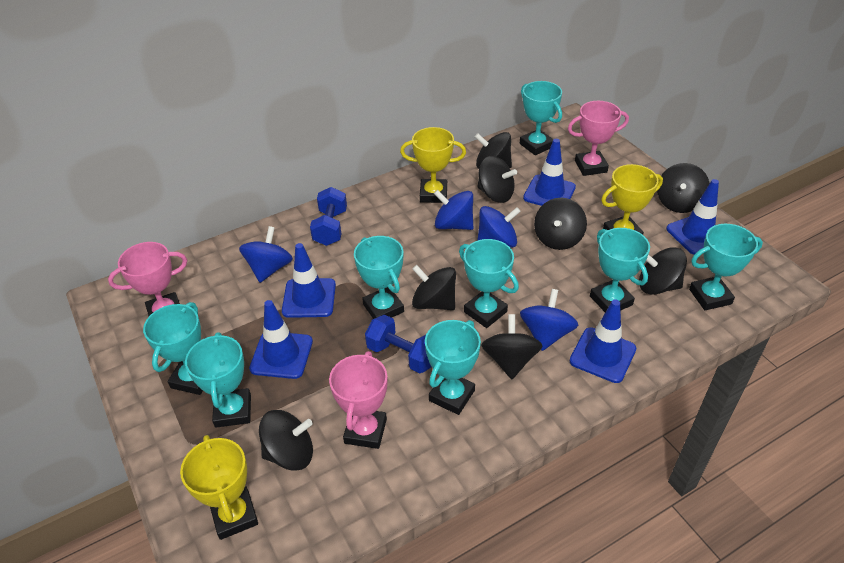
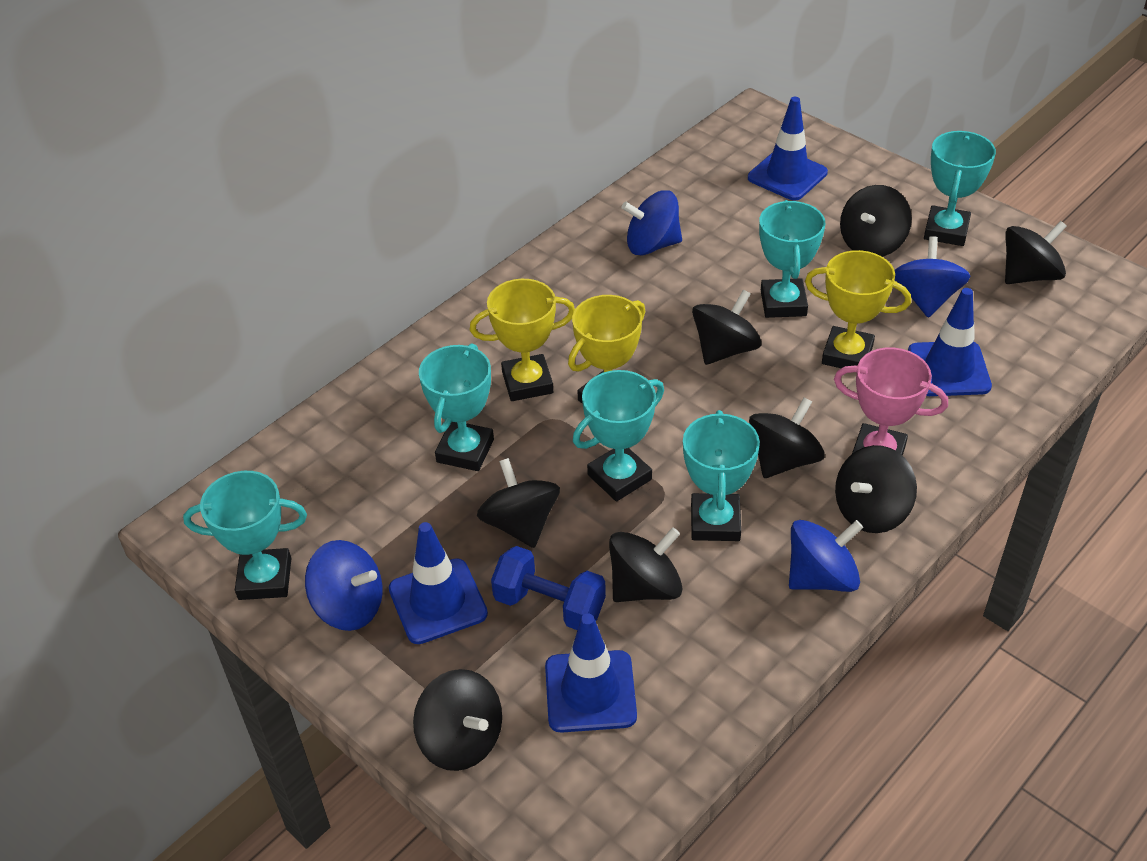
blue dumbbell: [310,187,347,246] [365,315,432,373] = 2 -> [491,546,606,630] = 1
blue traffic cone: [249,300,313,379] [282,243,336,318] [523,139,576,206] [570,299,636,383] [666,179,719,255] = 5 -> [389,522,488,644] [545,613,637,733] [748,97,828,200] [908,288,992,396] = 4
pink trophy: [108,242,187,316] [329,351,388,449] [568,101,629,176] = 3 -> [834,347,948,456] = 1
turquoise trophy: [143,302,203,395] [185,333,251,428] [354,236,404,319] [425,320,481,415] [459,239,519,328] [520,81,562,155] [590,228,650,312] [689,224,763,310] = 8 -> [183,471,307,600] [419,343,494,471] [573,370,664,502] [683,410,760,541] [759,200,825,318] [924,131,996,246] = 6

